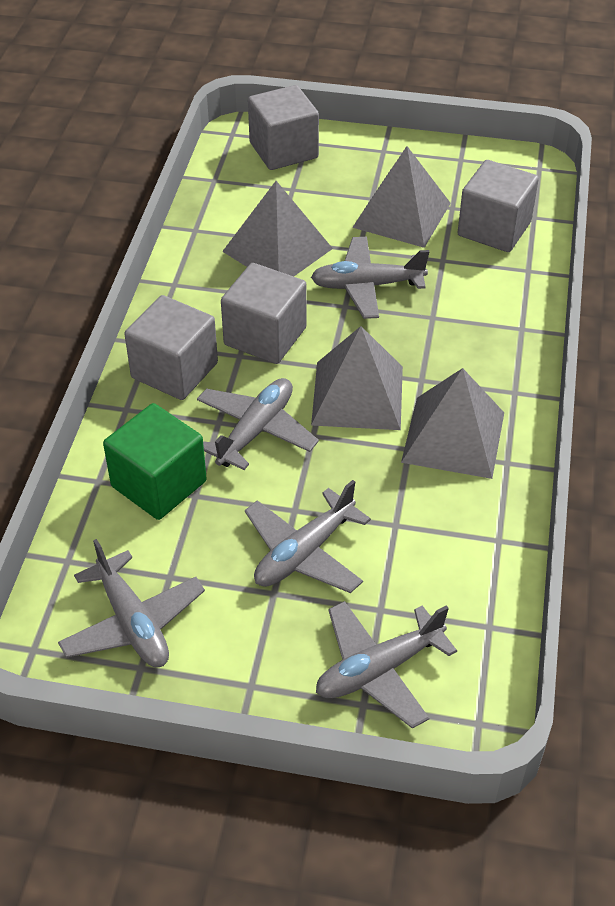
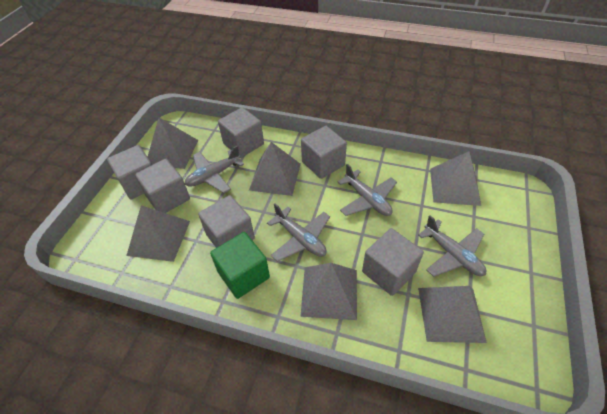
grey cube: [124,295,218,400] [221,263,307,364] [248,85,319,170] [458,160,539,252] = 4 -> [107,145,152,200] [135,159,190,213] [198,195,255,248] [218,107,264,158] [301,126,347,179] [362,228,424,296] = 6
grey plane: [58,539,205,667] [197,378,319,470] [245,480,371,593] [311,237,429,319] [316,601,457,729] = 5 -> [185,146,244,193] [267,203,330,262] [338,164,397,216] [418,215,486,277] = 4
grey pyramid: [222,181,333,276] [311,326,403,430] [352,146,451,248] [401,368,504,479] = 4 -> [126,205,190,262] [148,118,198,169] [249,142,301,196] [300,263,357,320] [418,286,487,343] [430,151,481,206] = 6

